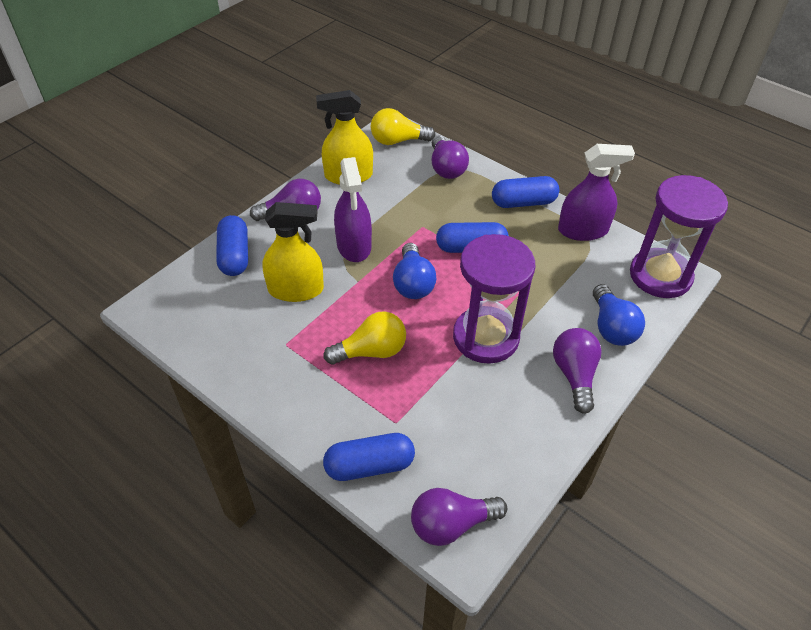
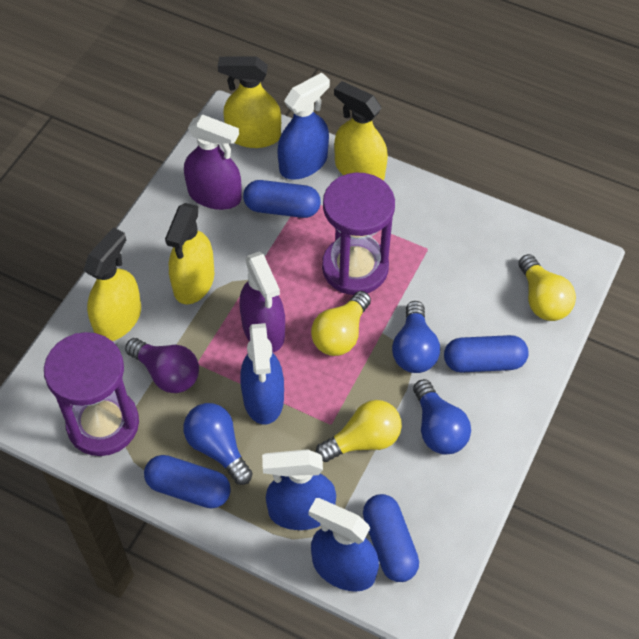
blue light bulb: [393,243,437,299] [593,284,645,346] = 2 -> [183,403,253,485] [392,301,440,373] [413,379,471,455] = 3
blue spray bottle: none = 0 -> [240,323,284,425] [262,449,336,530] [277,73,330,180] [309,498,379,592] = 4
purple light bulb: [250,179,321,221] [411,488,507,546] [432,135,469,179] [553,328,602,414] = 4 -> [125,338,199,393] = 1
yellow light bulb: [324,311,406,364] [371,108,435,145] = 2 -> [311,291,371,356] [316,400,402,462] [518,254,576,321] = 3
yellow spray bottle: [262,202,324,302] [316,90,373,185] = 2 -> [84,227,141,341] [165,203,214,305] [218,56,281,148] [334,81,388,180] = 4

